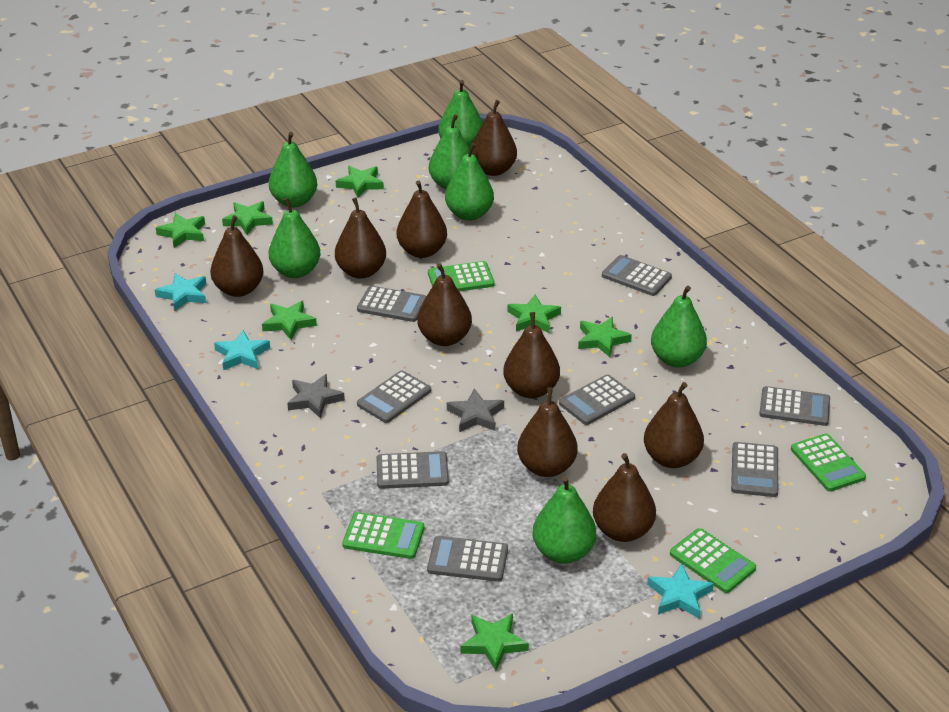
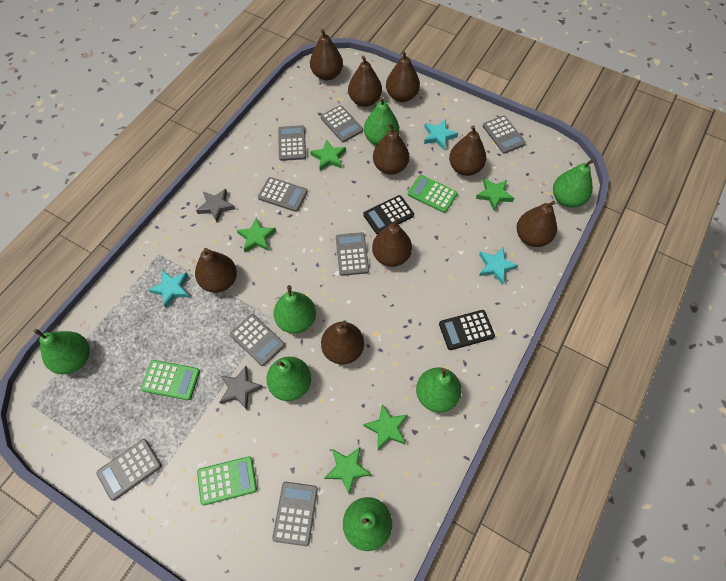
black calculator: none = 0 -> [363,195,414,234] [439,310,495,350] = 2
green calculator: [342,512,424,559] [428,261,494,291] [670,528,756,593] [791,434,866,492] = 4 -> [141,360,200,400] [197,456,257,505] [408,175,458,213] = 3
green star: [156,213,205,248] [222,201,273,235] [262,301,317,340] [336,166,384,198] [460,614,529,671] [507,295,561,333] [578,317,632,357] = 7 -> [237,218,276,252] [310,139,346,171] [324,446,372,494] [363,404,407,450] [476,178,514,211] = 5

